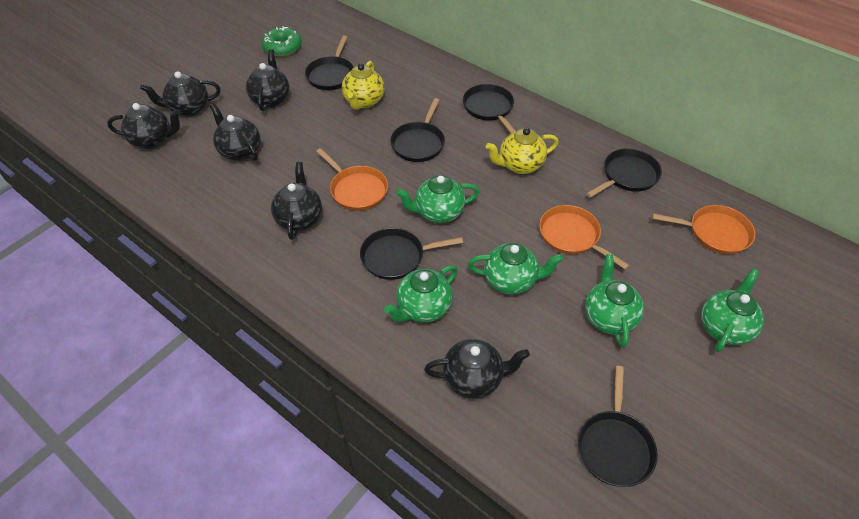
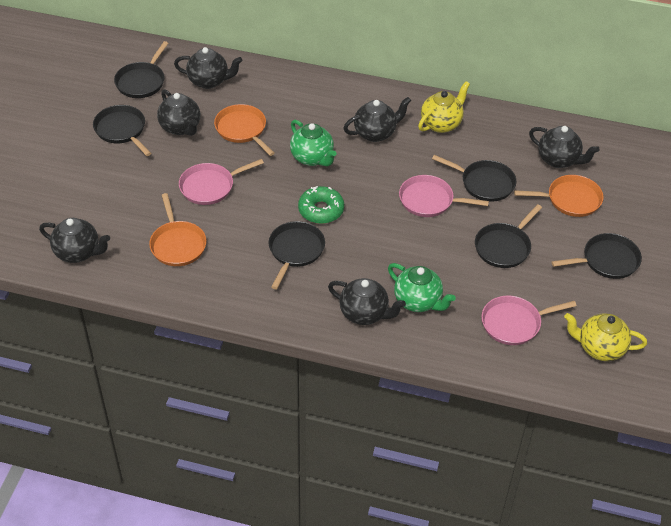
green teapot: [384,265,458,323] [396,175,480,223] [468,243,563,295] [585,254,644,347] [701,268,764,352] = 5 -> [290,120,336,167] [388,263,456,312] = 2
pink pan: none = 0 -> [179,159,264,205] [399,175,489,217] [481,296,577,345] = 3

